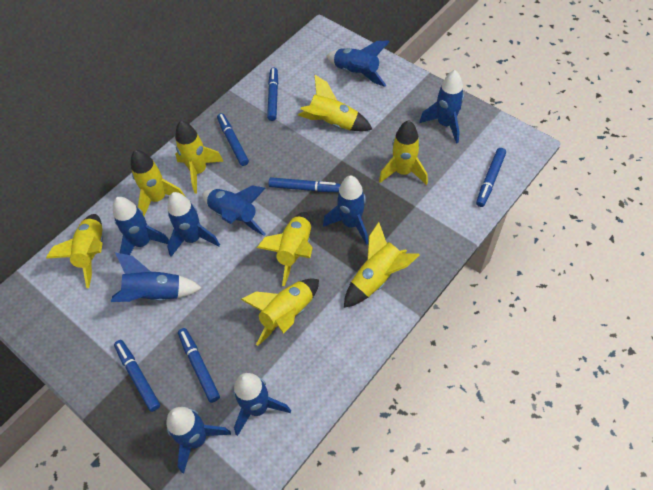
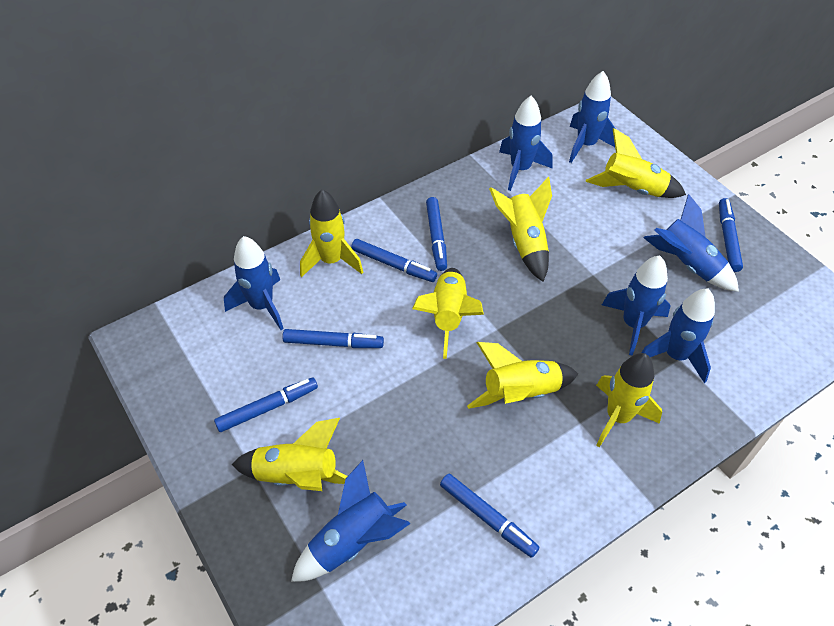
blue rocket: [111,252,202,302] [113,197,169,255] [166,407,231,473] [167,192,220,257] [202,185,266,236] [233,373,291,436] [323,175,368,245] [326,41,390,87] [419,70,464,144] = 9 -> [224,236,284,330] [291,460,410,582] [499,96,553,191] [569,71,615,163] [602,255,671,355] [642,289,715,383] [644,194,739,292] = 7
yellow rocket: [46,214,103,288] [131,150,185,216] [175,121,224,194] [241,279,319,346] [257,212,313,286] [298,75,372,131] [344,222,419,308] [379,120,428,185] = 8 -> [232,418,348,491] [300,189,363,277] [412,268,484,359] [467,342,578,409] [489,177,552,282] [586,128,686,198] [596,353,662,447] = 7

